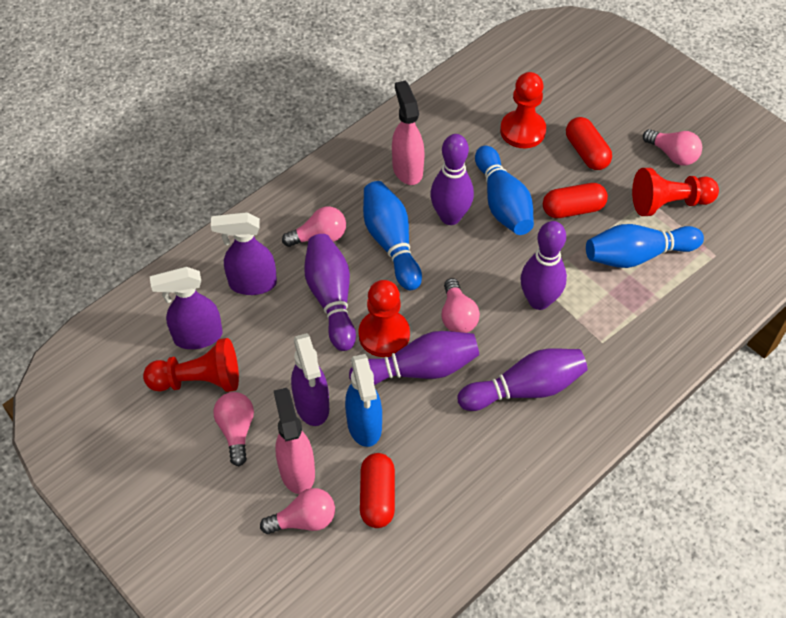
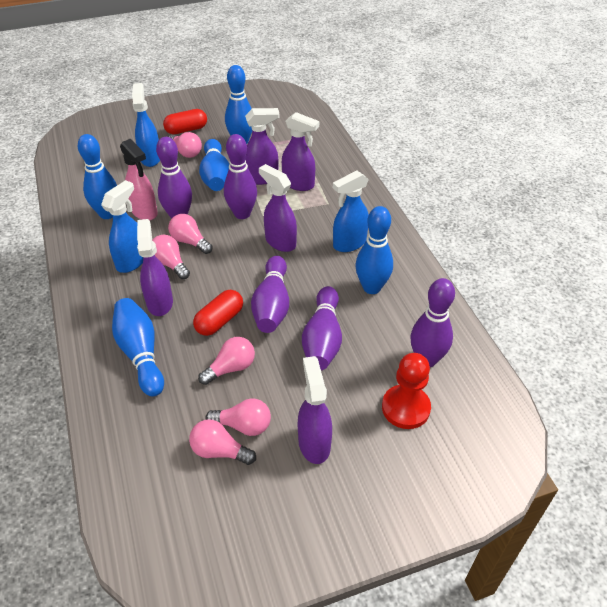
blue bowling pin: [363,181,422,290] [475,145,534,235] [586,224,704,268] = 3 -> [78,134,117,219] [112,298,164,397] [199,139,229,191] [225,65,252,144] [356,206,393,294] = 5
blue spray bottle: [345,354,382,447] = 1 -> [101,180,143,273] [132,83,160,167] [333,170,369,252] = 3
pink light bulb: [213,392,254,466] [260,488,335,534] [282,206,346,247] [442,278,480,333] [643,129,702,166] = 5 -> [152,235,190,279] [168,214,212,254] [169,132,202,158] [189,419,256,465] [198,337,255,385] [205,398,271,436] = 6
pink spray bottle: [274,388,315,494] [392,80,425,185] = 2 -> [120,139,158,221] = 1
purple spray bottle: [150,267,223,349] [211,212,277,295] [291,333,329,426] = 3 -> [137,219,173,316] [245,108,280,185] [259,164,297,252] [282,112,319,191] [298,356,332,464] = 5
red capsule: [360,453,395,528] [543,183,608,218] [566,117,612,170] = 3 -> [163,109,207,134] [193,290,243,336] = 2
red pawn: [143,338,239,392] [358,280,410,357] [500,72,546,148] [632,168,719,216] = 4 -> [382,353,431,429] = 1

